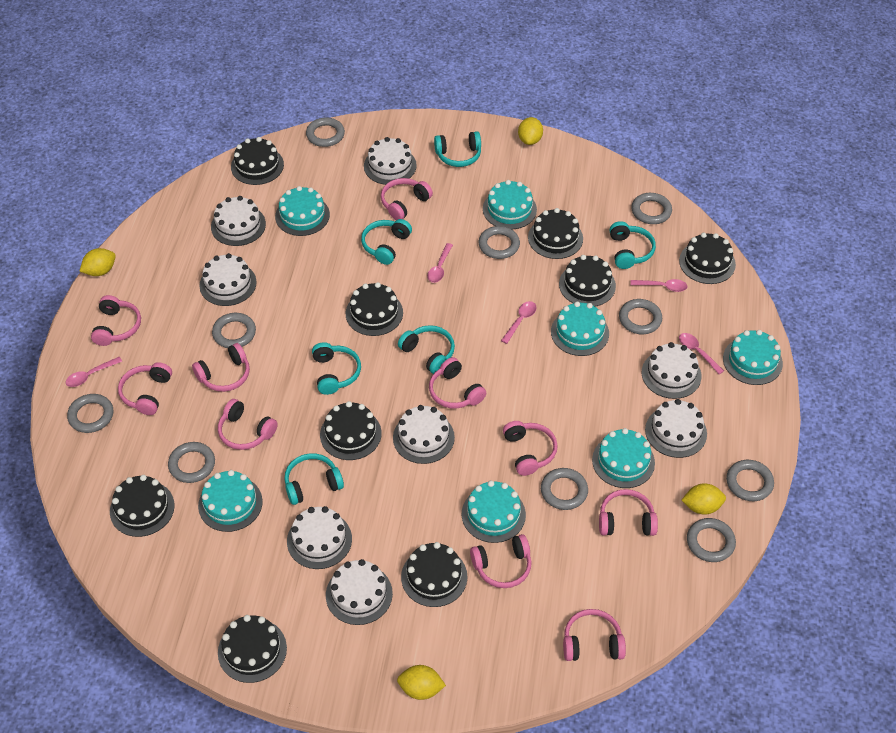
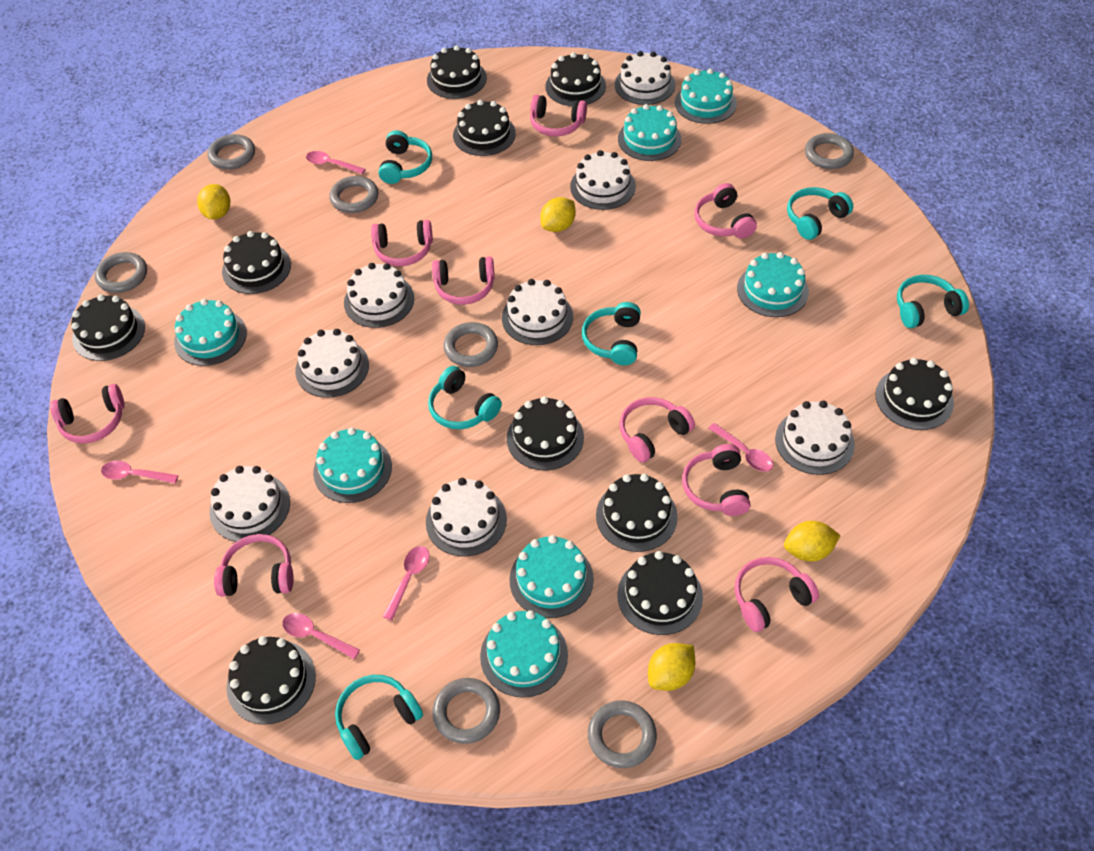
black cake: [110,475,175,537] [218,615,287,683] [231,137,284,185] [320,401,382,460] [346,282,403,336] [401,542,467,607] [528,208,583,259] [559,255,616,307] [679,233,736,284] = 9 -> [71,294,145,361] [222,231,291,294] [227,636,316,725] [427,45,487,99] [453,100,516,156] [507,396,584,470] [545,52,606,106] [596,474,678,552] [617,551,703,635] [875,358,954,430] = 10
grey ring: [67,394,113,433] [168,442,215,483] [212,313,256,348] [306,118,345,147] [479,226,520,259] [541,468,588,510] [619,299,662,334] [631,193,672,224] [687,518,736,562] [726,460,774,501] = 10 -> [95,252,147,293] [207,134,255,170] [329,176,378,213] [432,678,500,744] [443,322,498,367] [588,701,657,768] [805,133,854,169] = 7
pink headphones: [91,295,141,346] [118,362,172,415] [192,343,250,392] [218,399,278,450] [381,178,433,220] [429,357,486,409] [470,534,532,588] [503,421,558,476] [563,609,626,661] [599,489,658,536] = 10 -> [50,384,124,443] [214,534,293,597] [371,220,433,266] [432,257,495,305] [530,95,587,136] [620,397,695,463] [682,444,751,516] [694,183,757,239] [735,557,819,632] = 9

